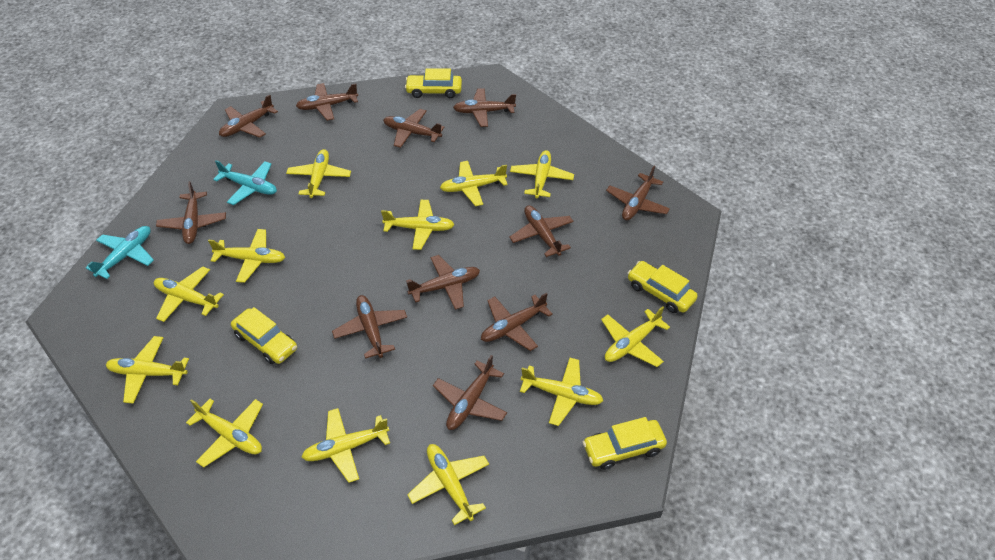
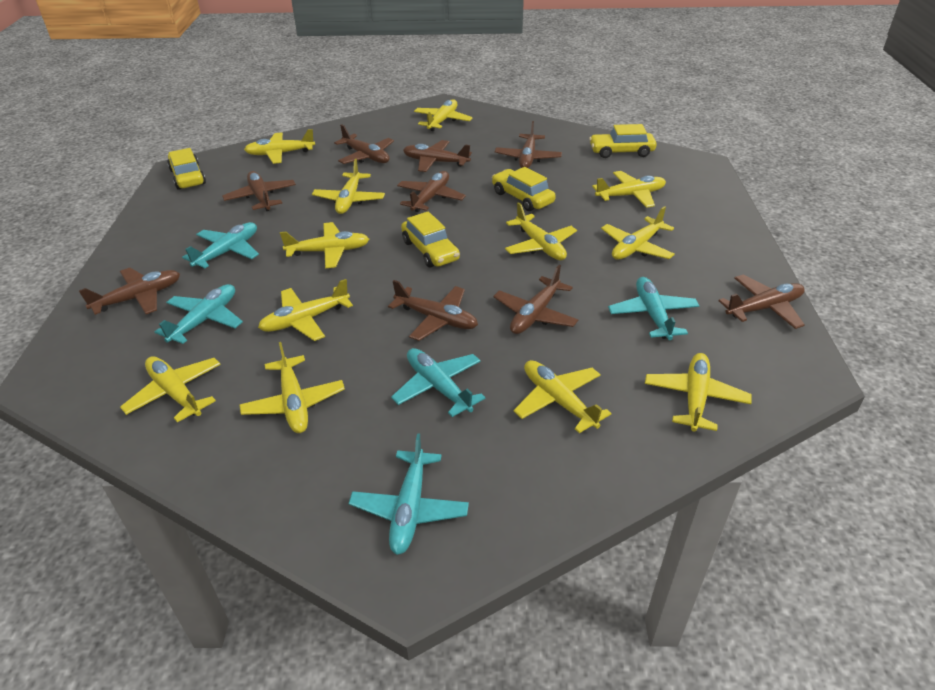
brown plane: [156,181,226,244] [219,94,278,138] [296,83,358,121] [332,295,407,359] [383,109,444,148] [406,255,480,310] [433,355,507,430] [453,88,516,127] [481,293,553,351] [509,205,574,257] [606,166,670,220] = 11 -> [79,267,180,315] [222,171,296,211] [334,124,394,164] [388,280,478,341] [397,171,466,212] [403,140,472,172] [493,265,578,334] [495,121,562,168] [719,274,805,329] = 9
turquoise plane: [86,226,154,279] [213,160,277,205] = 2 -> [155,284,243,344] [182,222,259,269] [349,433,469,555] [391,348,486,417] [608,277,699,340] = 5

